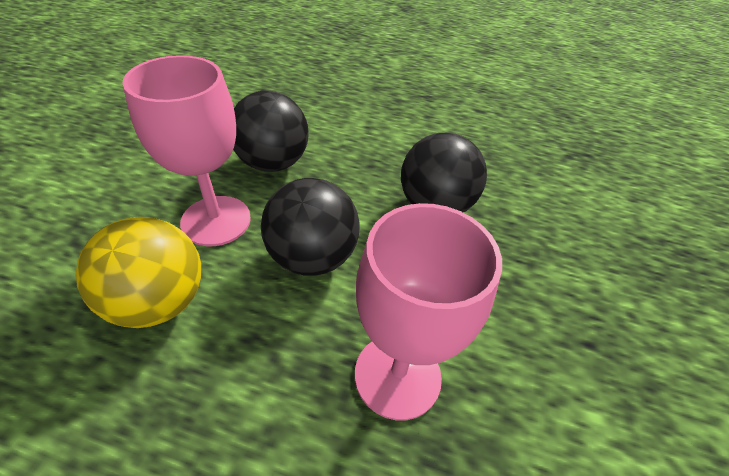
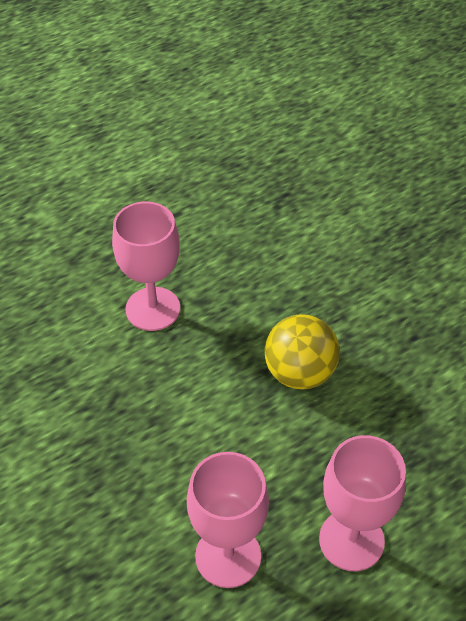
black ball: [233,91,309,172] [261,178,360,276] [401,133,487,212] = 3 -> none = 0
pink goblet: [122,55,251,246] [355,203,502,420] = 2 -> [112,201,180,331] [187,452,269,588] [319,435,406,571] = 3

